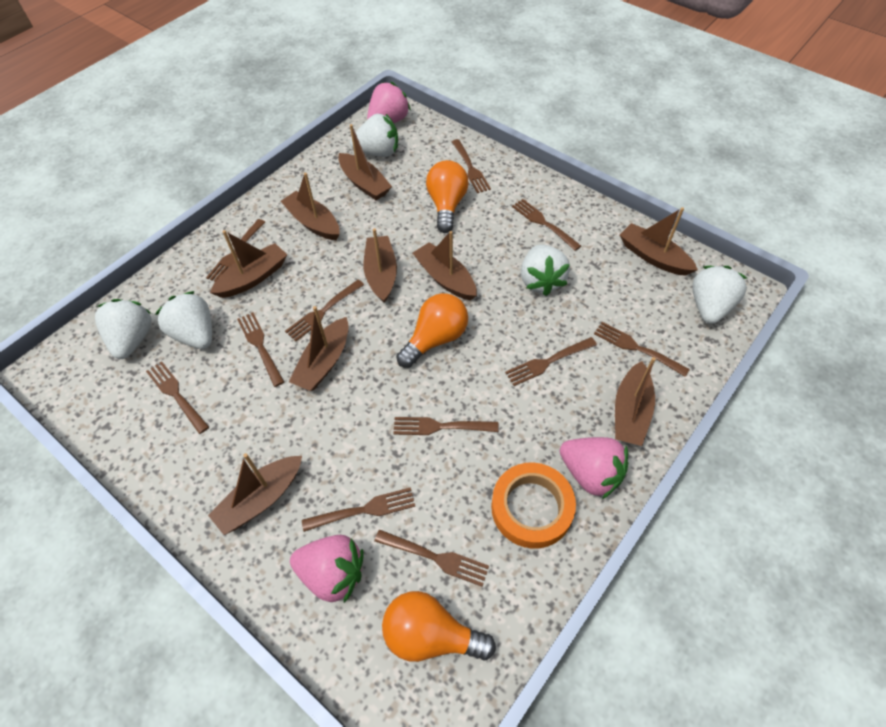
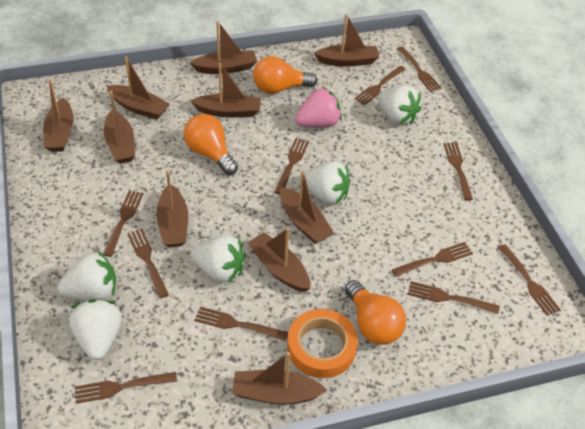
brown boat: [208,453,302,535] [210,230,287,298] [280,173,339,240] [289,306,349,391] [338,124,392,200] [364,228,397,303] [413,231,477,300] [615,357,656,446] [620,207,698,276] = 9 -> [43,79,73,152] [103,91,135,164] [107,57,170,120] [156,170,188,247] [190,21,257,74] [191,63,261,117] [232,352,327,404] [247,228,310,292] [280,170,334,244] [314,14,379,67] = 10
pink strawberry: [290,535,364,603] [367,82,411,123] [560,437,628,499] = 3 -> [295,87,342,128] = 1

